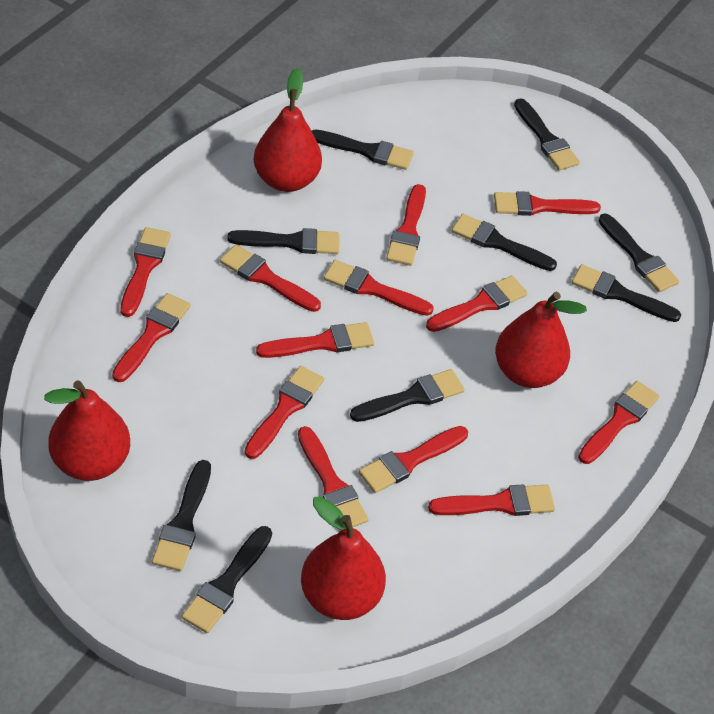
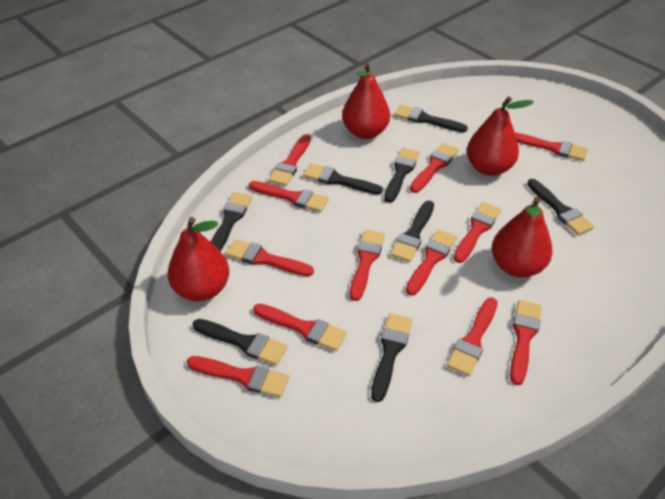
black brush: [152,460,211,571] [182,526,272,633] [227,228,340,254] [312,130,414,170] [350,369,465,422] [452,214,557,271] [514,98,580,171] [572,264,681,322] [599,214,679,292] = 9 -> [192,319,287,365] [211,192,252,251] [303,163,383,195] [371,313,412,402] [384,148,420,203] [390,201,434,262] [394,105,468,132] [527,179,594,235] = 8
red brush: [112,293,190,382] [120,227,171,317] [220,245,321,312] [245,366,324,459] [256,322,374,358] [298,426,369,530] [323,260,434,316] [359,426,468,493] [386,184,426,266] [426,275,527,332] [428,484,555,516] [494,191,601,216] [578,381,659,464] = 13 -> [186,356,289,398] [226,239,314,276] [249,181,329,212] [253,304,347,351] [269,134,310,186] [350,230,385,301] [406,229,457,295] [410,143,459,193] [447,297,498,376] [454,202,501,263] [510,300,542,385] [515,132,588,161] = 12

